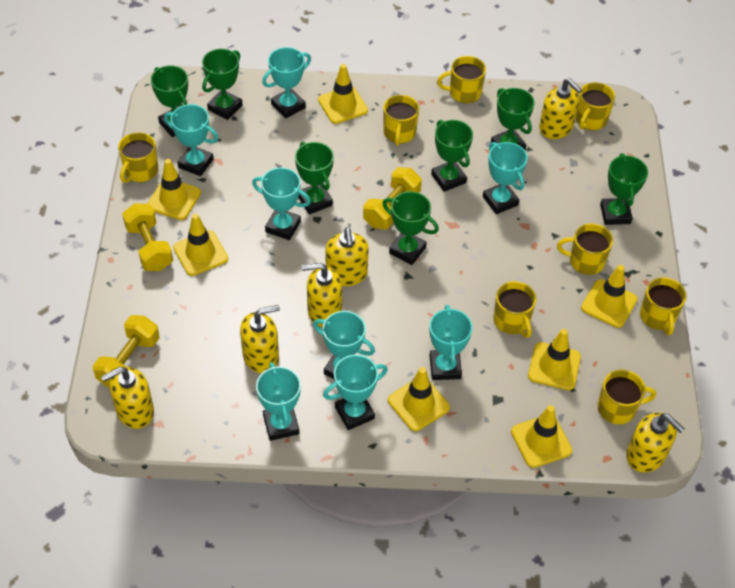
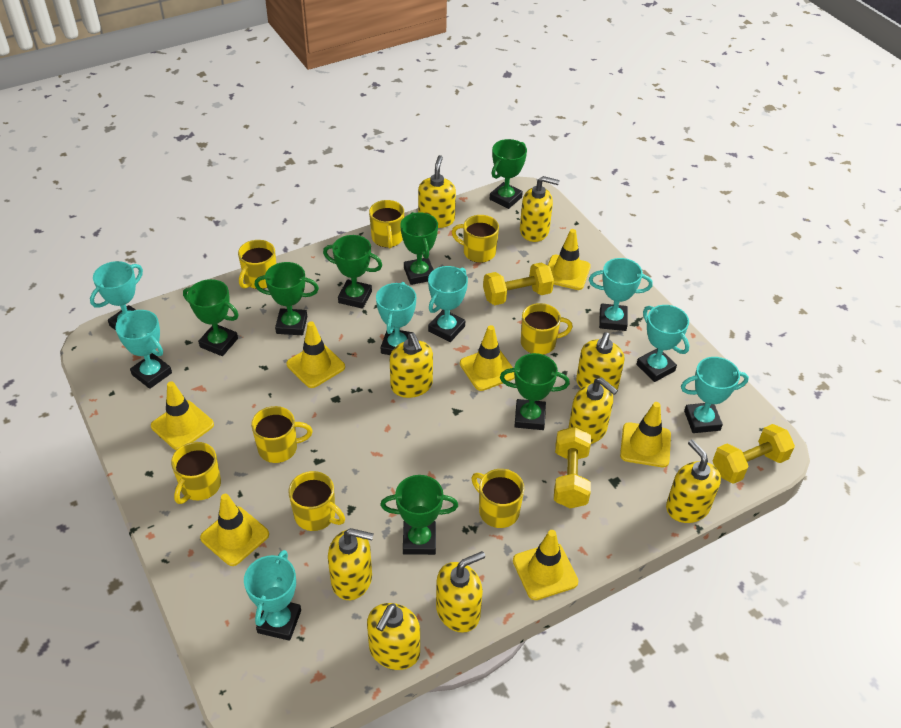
yellow soap dispenser: [101,367,154,429] [240,305,280,373] [302,263,342,327] [326,227,369,286] [539,78,582,139] [626,413,685,473] = 6 -> [328,528,374,600] [367,603,420,670] [390,333,433,398] [418,155,456,228] [436,551,485,633] [520,176,560,242] [568,377,618,444] [576,332,625,390] [666,439,721,523] = 9

